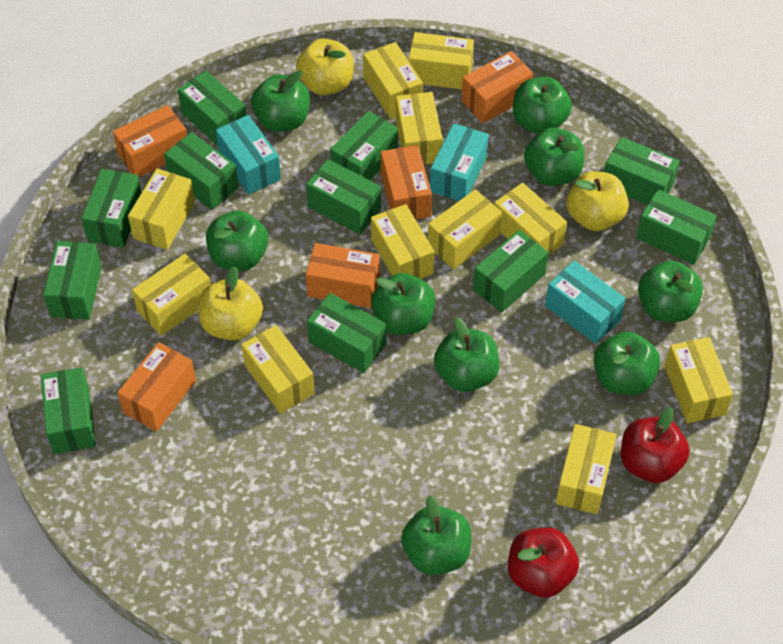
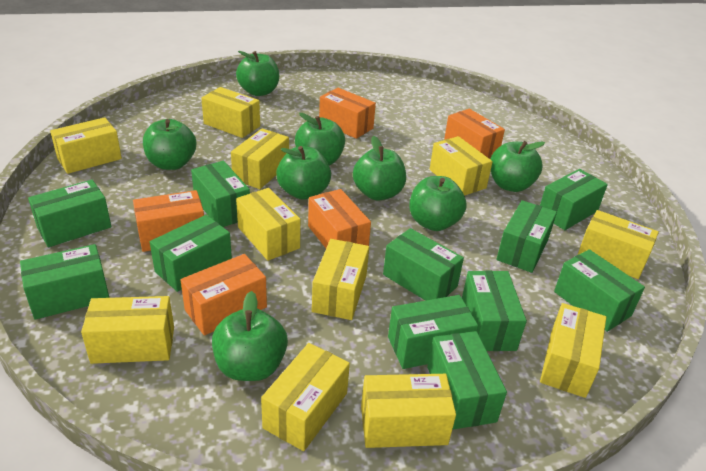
green apple: [206,210,268,271] [251,70,310,132] [371,273,435,335] [401,495,471,575] [434,317,499,392] [513,77,572,134] [524,127,584,186] [594,332,660,395] [638,260,703,322] = 9 -> [143,119,196,170] [212,291,288,381] [236,51,279,96] [276,146,331,200] [295,113,345,166] [353,136,406,200] [409,176,467,231] [490,141,545,192] = 8
red apple: [508,527,579,598] [621,407,690,483] = 2 -> none = 0
turquoise box: [216,115,281,195] [430,123,489,201] [545,261,626,344] = 3 -> none = 0
yellow apple: [199,266,263,340] [296,38,354,95] [567,172,629,231] = 3 -> none = 0

